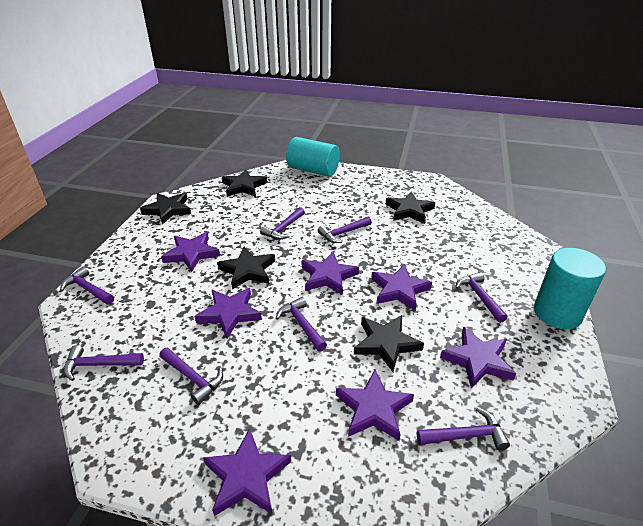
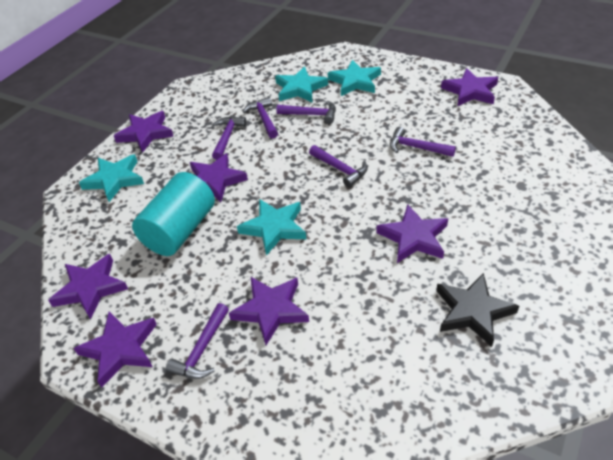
black star: [140,193,191,224] [217,247,275,289] [222,169,267,197] [354,315,424,372] [386,192,435,224] = 5 -> [436,273,519,347] = 1
purple hammer: [60,266,114,305] [64,345,144,381] [159,347,223,405] [260,207,305,240] [276,297,327,352] [318,216,372,243] [417,407,510,450] [456,272,508,323] = 8 -> [166,303,229,379] [212,117,246,160] [243,97,278,139] [276,100,336,124] [309,145,368,187] [390,127,456,157] = 6
turquoise cylinder: [286,137,340,177] [534,248,606,329] = 2 -> [132,172,215,256] = 1
turquoise star: none = 0 -> [79,154,144,202] [237,199,306,256] [275,67,328,103] [328,60,381,96] = 4

